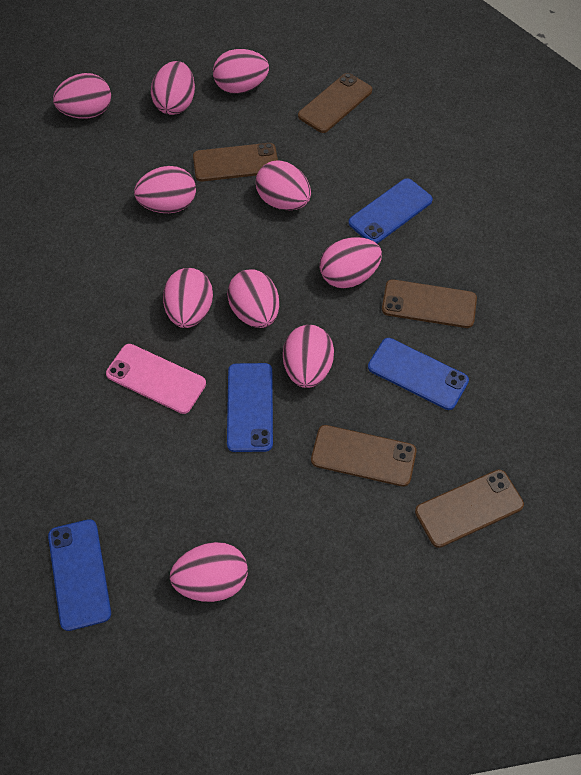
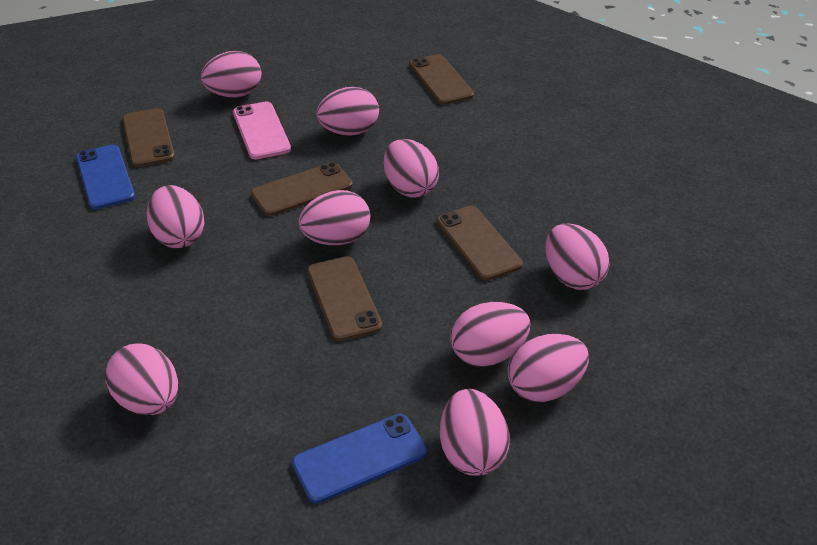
blue phone: [48,519,111,631] [227,363,273,452] [348,178,433,244] [368,338,469,410] = 4 -> [76,145,135,209] [292,414,427,503] = 2

